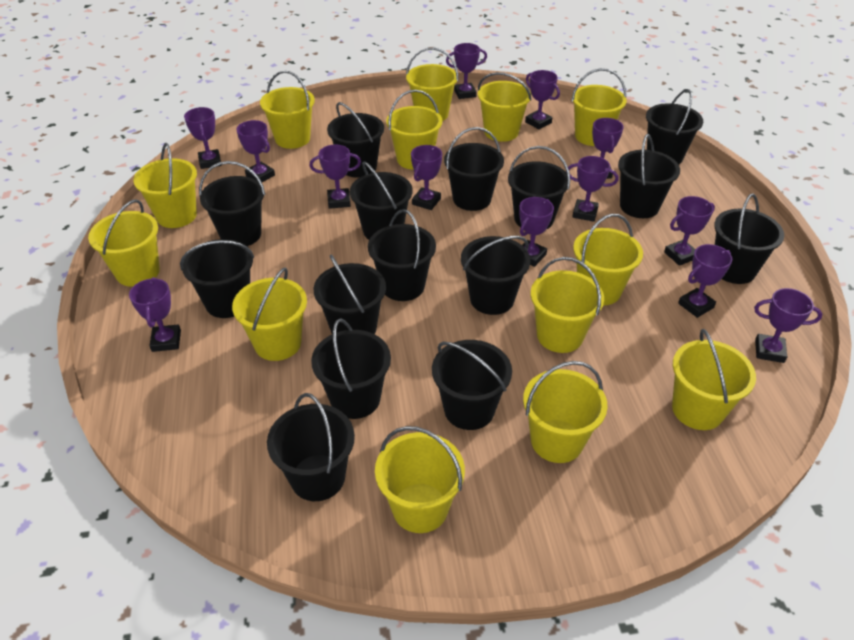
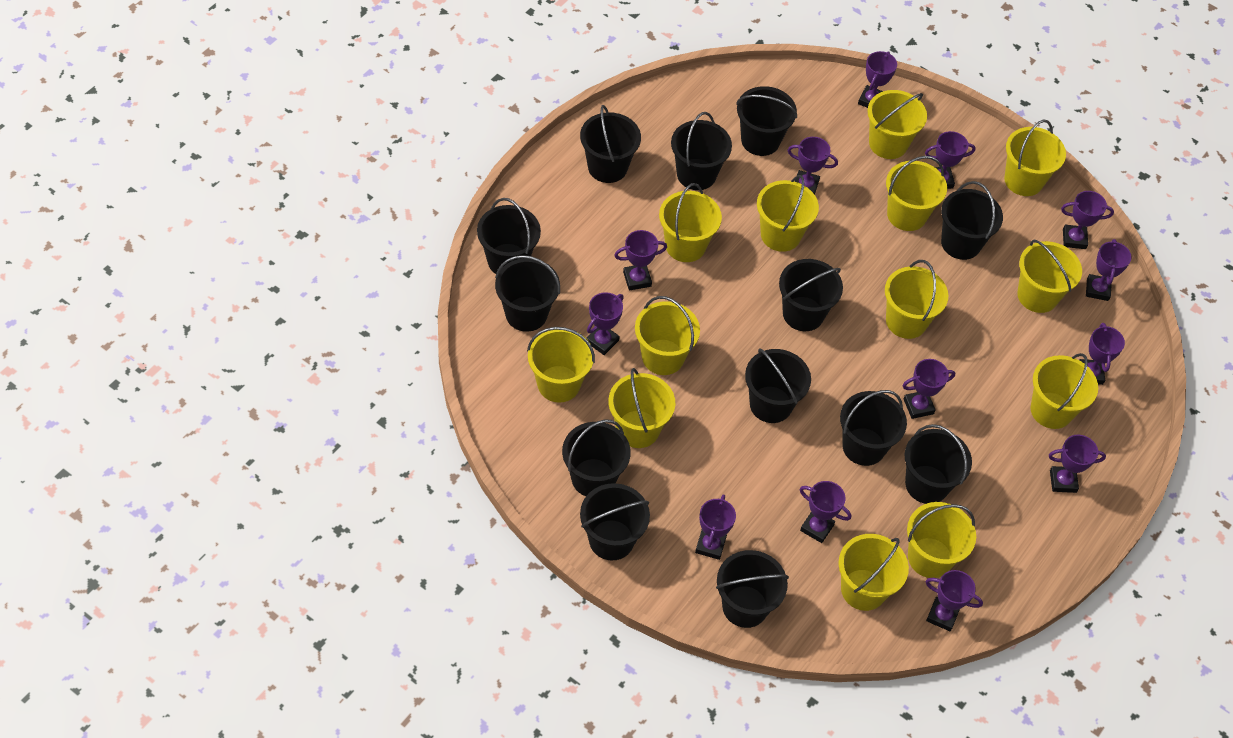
black bucket: [180,239,254,318] [199,161,265,246] [267,393,355,501] [311,319,391,419] [314,254,386,334] [327,102,384,178] [350,161,412,240] [368,209,436,301] [432,340,512,430] [444,127,504,211] [461,236,530,315] [508,146,570,229] [618,134,680,218] [646,89,703,165] [714,193,784,284] = 15 -> [477,198,541,274] [495,255,560,332] [562,419,631,496] [580,105,641,183] [580,483,650,560] [671,112,732,190] [716,550,789,628] [736,86,797,156] [745,348,811,423] [779,259,843,331] [840,390,907,466] [905,424,972,504] [941,181,1003,260] = 13

